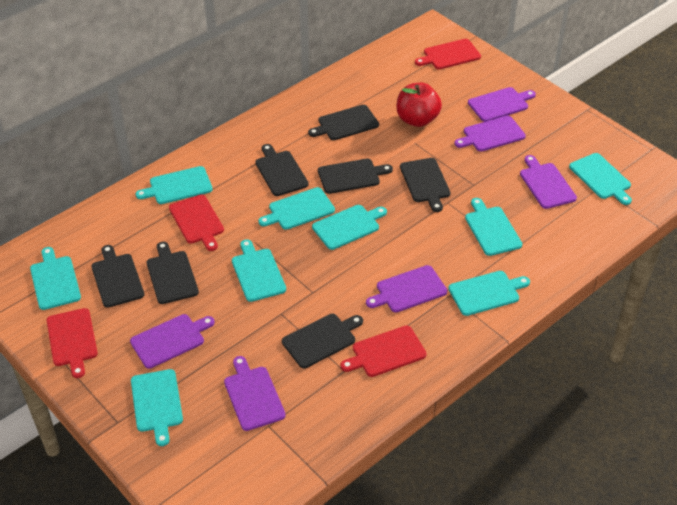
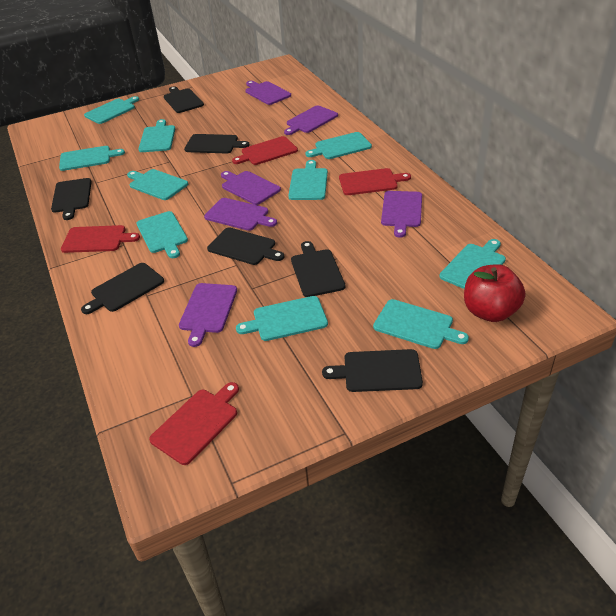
turquoise cutting board: [30,247,81,310] [131,369,183,446] [136,166,213,204] [232,239,286,302] [258,187,335,230] [312,205,387,250] [448,271,530,316] [465,198,522,256] [569,153,632,205] = 9 -> [59,146,125,171] [84,96,139,124] [127,169,188,200] [137,211,188,258] [138,119,175,152] [236,296,328,341] [288,160,328,200] [305,132,372,159] [373,299,469,349] [439,239,506,289] = 10

